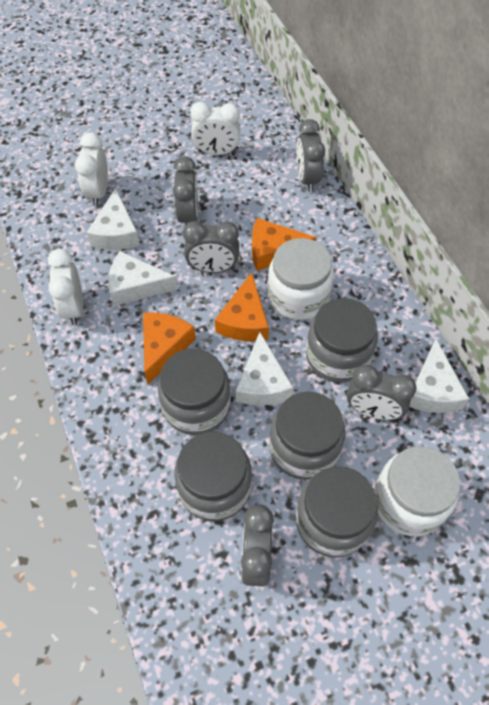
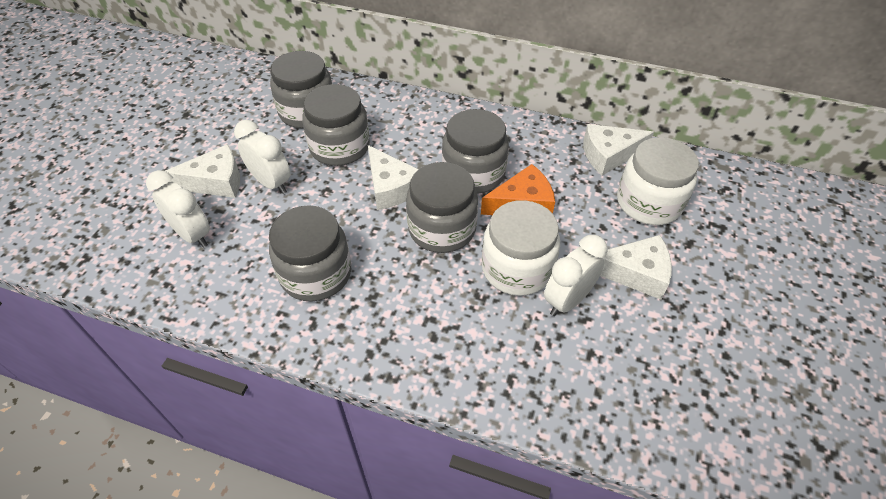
grey clock: [173,156,198,225] [183,221,239,273] [241,504,274,587] [296,119,325,192] [347,365,416,420] = 5 -> none = 0
orange cheese: [143,312,196,385] [215,272,269,341] [252,218,317,271] = 3 -> [481,164,555,215] = 1

